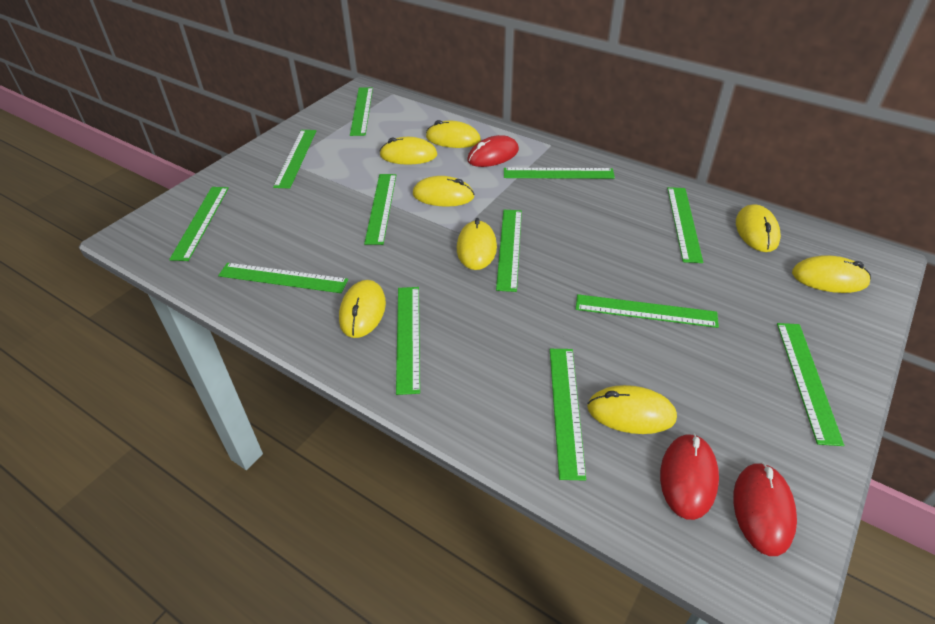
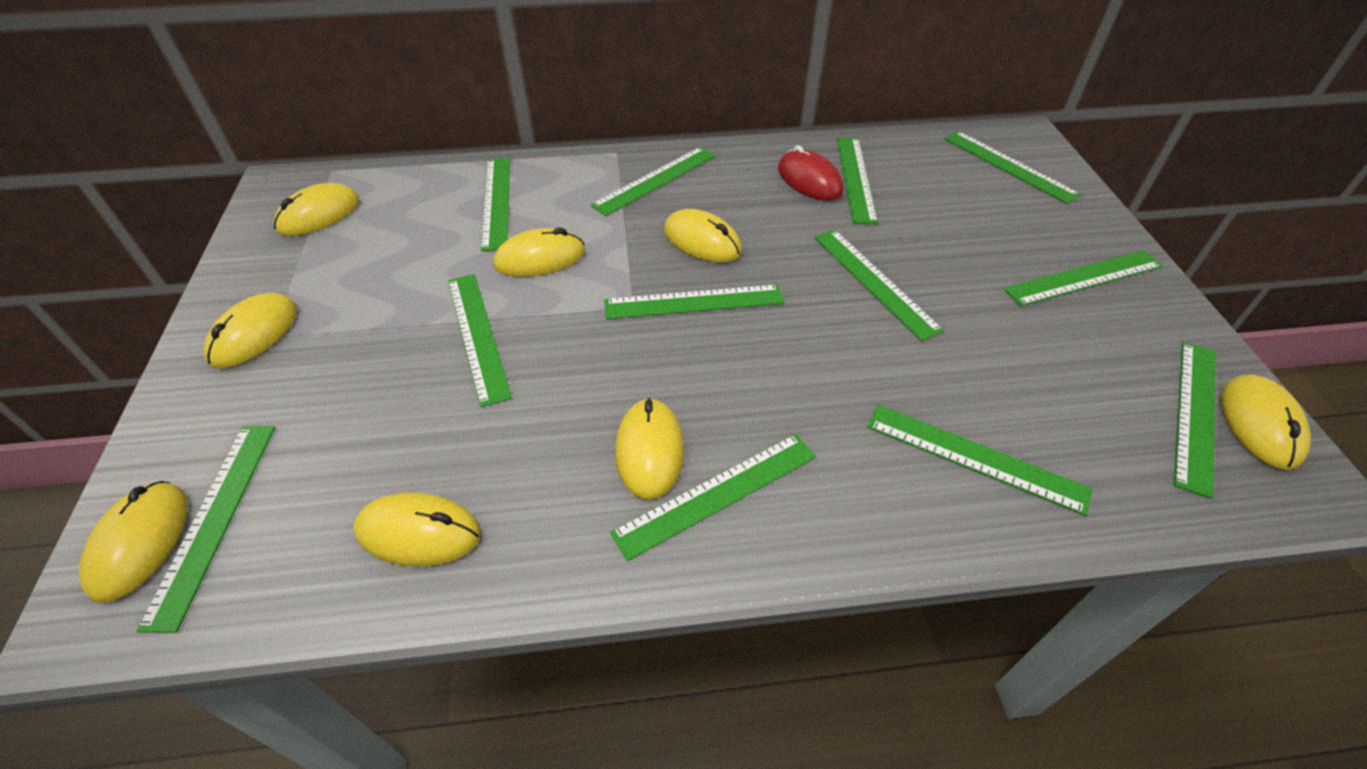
red mouse: [467,135,519,167] [660,434,719,520] [733,462,797,556] = 3 -> [778,145,844,201] = 1

